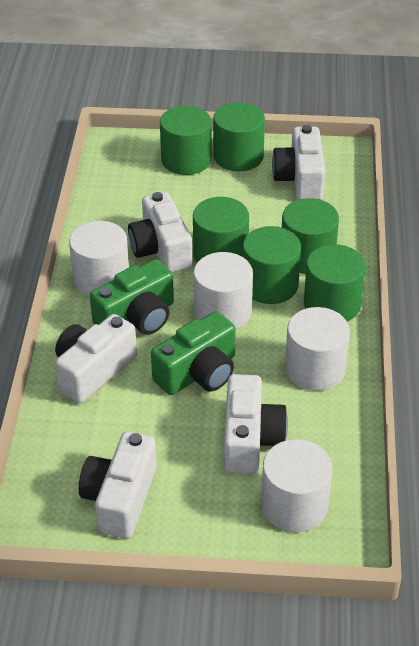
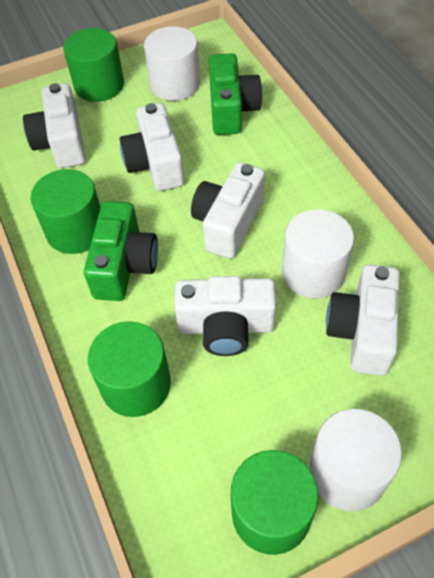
green cylinder: [160,106,212,175] [193,197,249,263] [213,102,265,172] [243,226,301,304] [282,198,339,274] [304,244,366,321] = 6 -> [31,169,101,254] [63,28,124,102] [88,321,171,417] [231,450,318,555] = 4
white cylinder: [69,221,129,297] [194,252,253,329] [261,439,332,532] [285,307,350,391] = 4 -> [144,26,200,101] [282,209,354,298] [309,409,402,511] = 3

